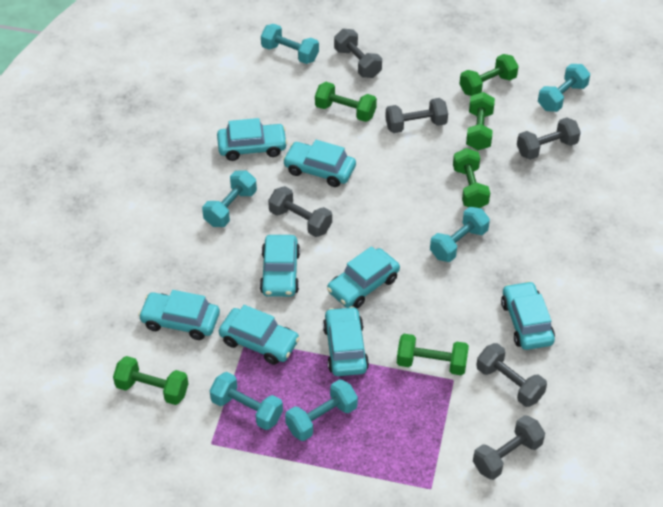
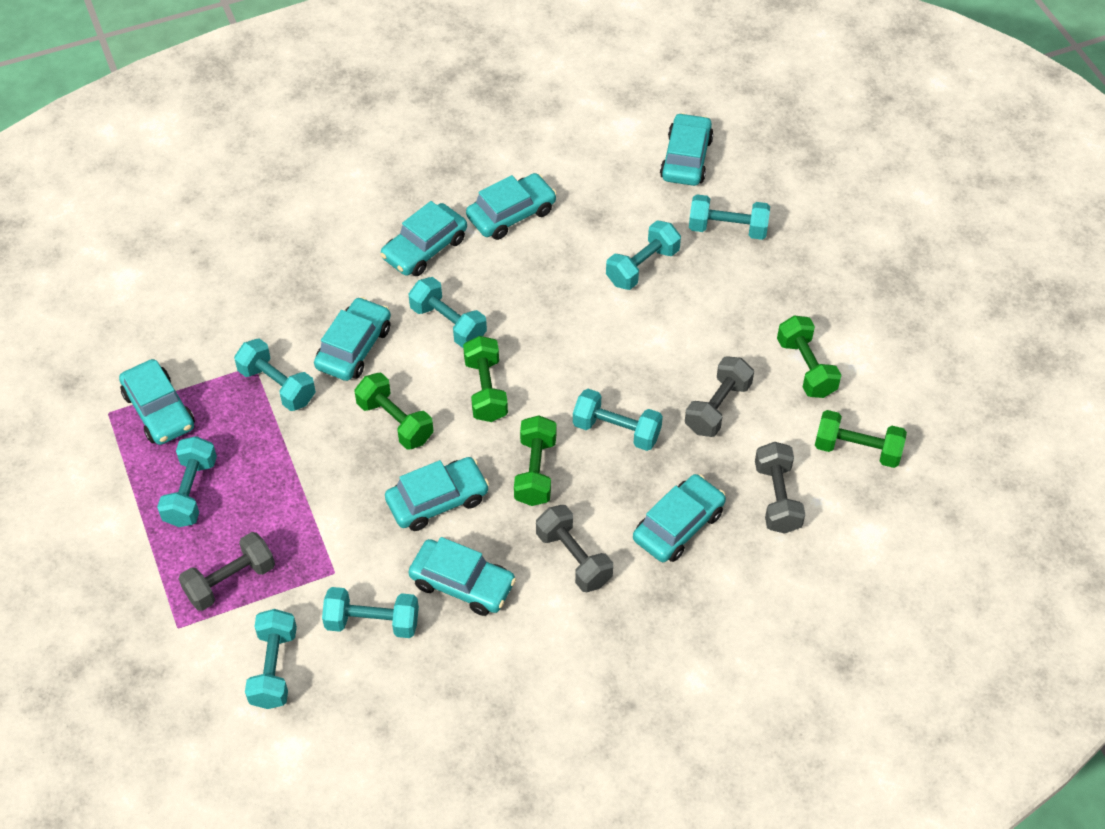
green dumbbell: [113,356,188,405] [315,82,377,122] [397,334,469,375] [453,148,490,208] [460,54,519,96] [466,92,495,150] = 6 -> [355,373,434,450] [463,336,508,422] [514,415,556,506] [777,316,841,398] [815,410,907,468] = 5
grey dumbbell: [268,186,332,237] [334,29,382,78] [385,98,448,133] [473,415,545,480] [476,343,547,407] [517,117,581,160] = 6 -> [179,532,275,611] [536,505,613,592] [685,356,754,437] [755,442,805,534] = 4
turquoise dumbbell: [202,170,257,227] [210,372,283,430] [261,24,319,64] [285,379,358,441] [430,207,490,262] [538,64,590,112] = 6 -> [157,436,217,527] [234,338,316,411] [245,609,297,709] [322,587,419,638] [409,277,487,348] [573,389,663,451] [606,221,681,290] [689,194,770,240] = 8

